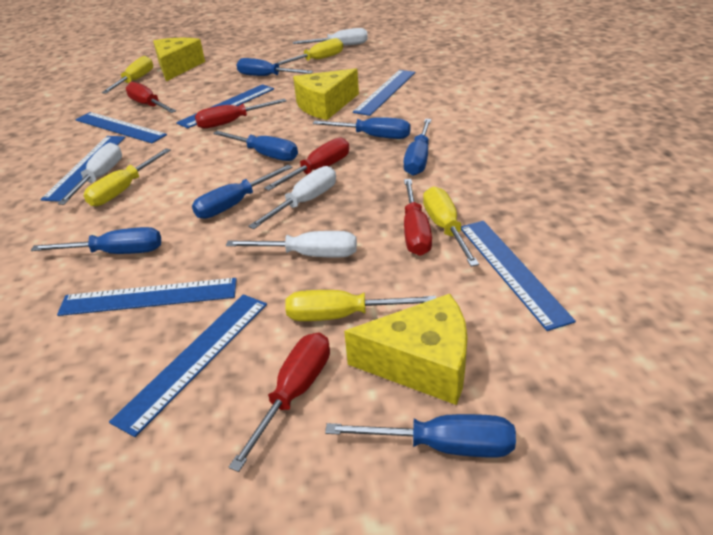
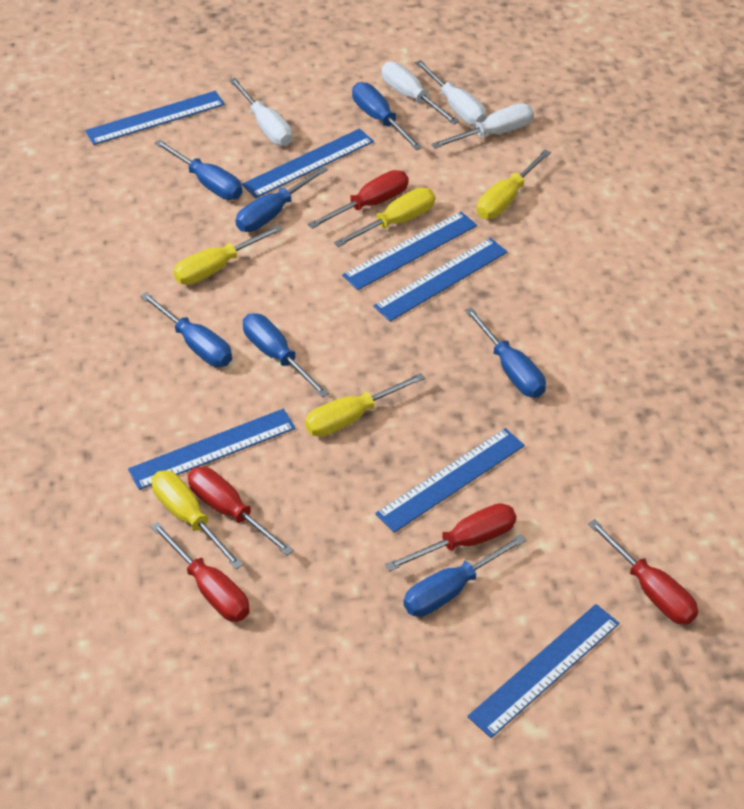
yellow cheese: [153,38,205,81] [293,68,359,120] [344,294,468,405] = 3 -> none = 0

